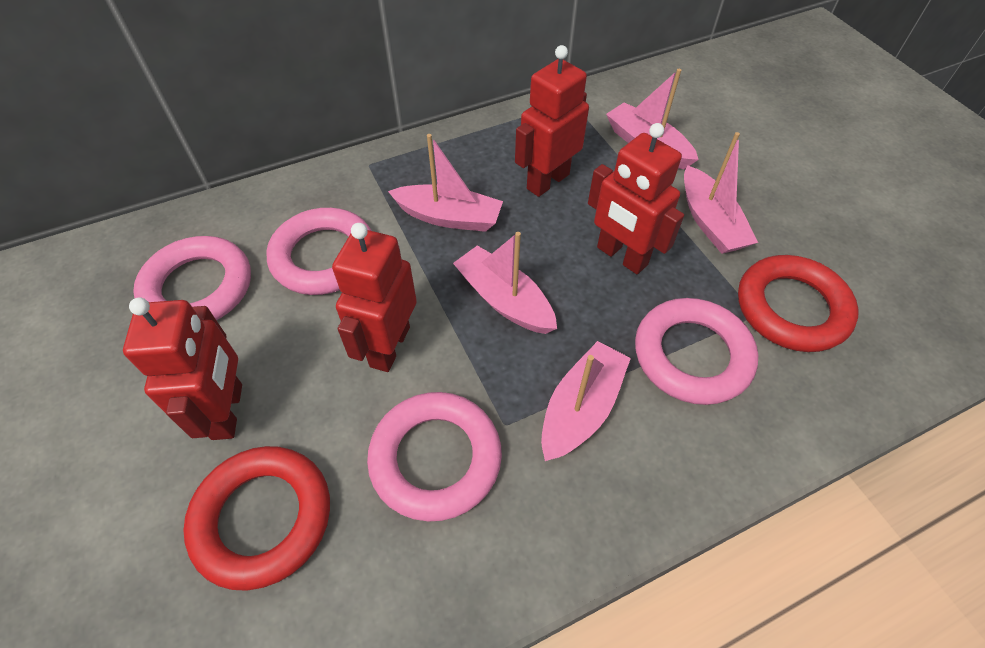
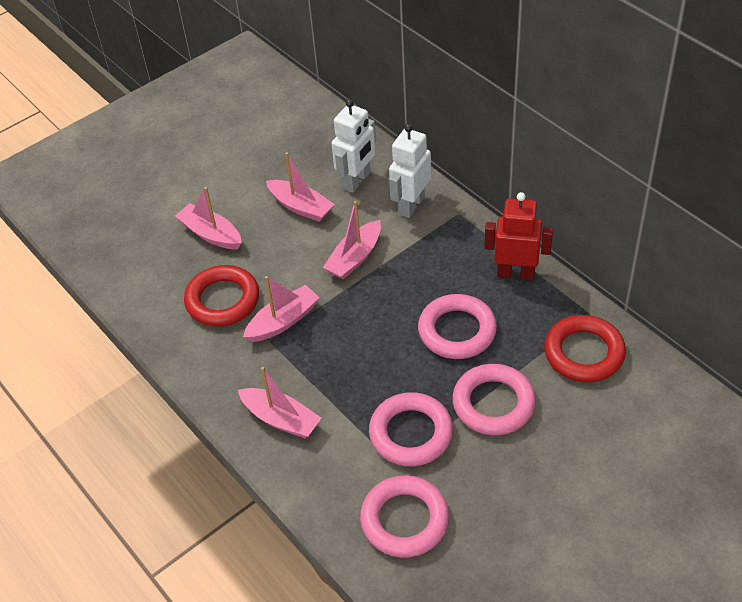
red robot: [123,297,242,440] [332,223,417,372] [515,45,589,197] [588,123,684,274] = 4 -> [485,192,553,280] = 1
white robot: none = 0 -> [331,99,376,193] [389,124,431,218] = 2

